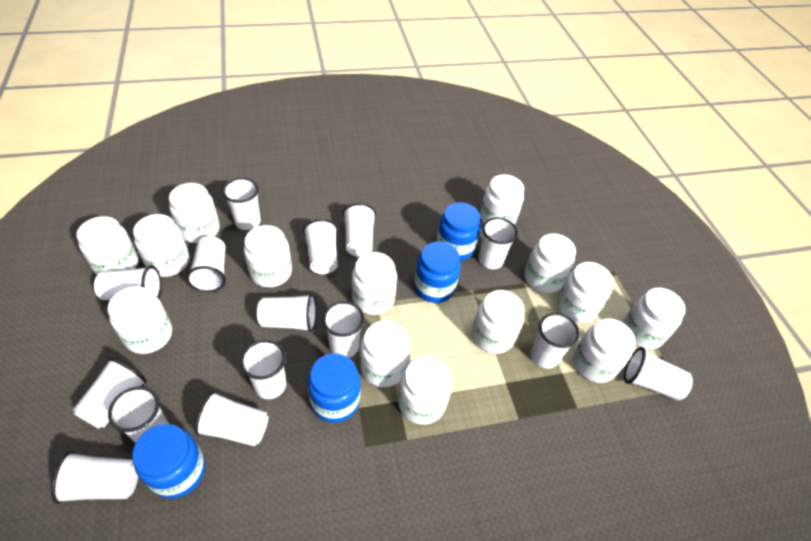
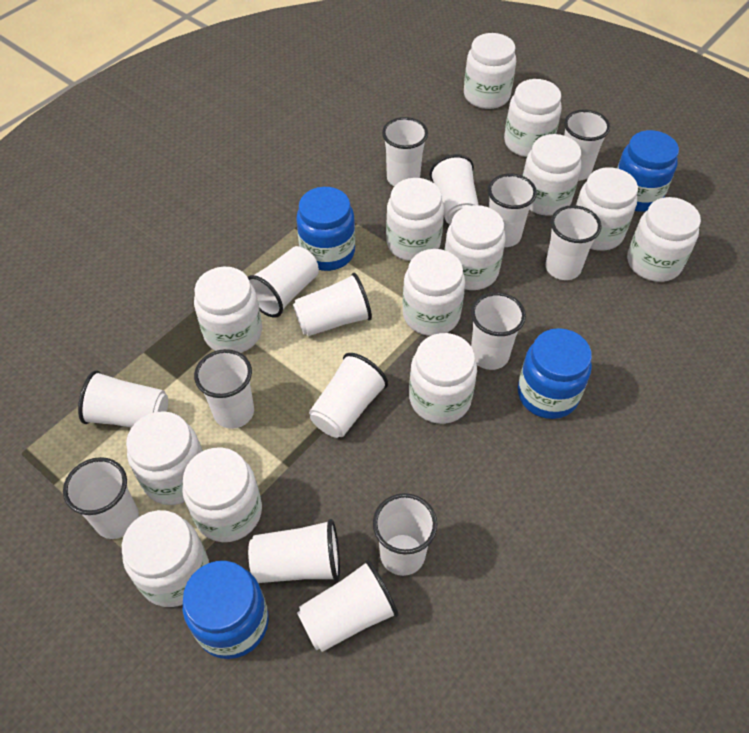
white jar: [77,216,138,275] [108,286,172,354] [133,214,190,277] [169,183,220,243] [244,225,292,287] [352,252,397,315] [360,320,410,387] [398,356,452,425] [472,290,525,354] [480,175,524,225] [524,233,576,293] [557,262,613,323] [573,319,636,383] [623,288,686,350] = 14 -> [122,510,209,607] [126,411,203,505] [182,447,262,542] [194,267,262,353] [386,178,444,261] [403,249,465,336] [409,333,477,424] [445,205,506,290] [464,33,516,109] [504,79,562,157] [523,134,581,216] [576,167,638,251] [627,197,701,282] = 13

